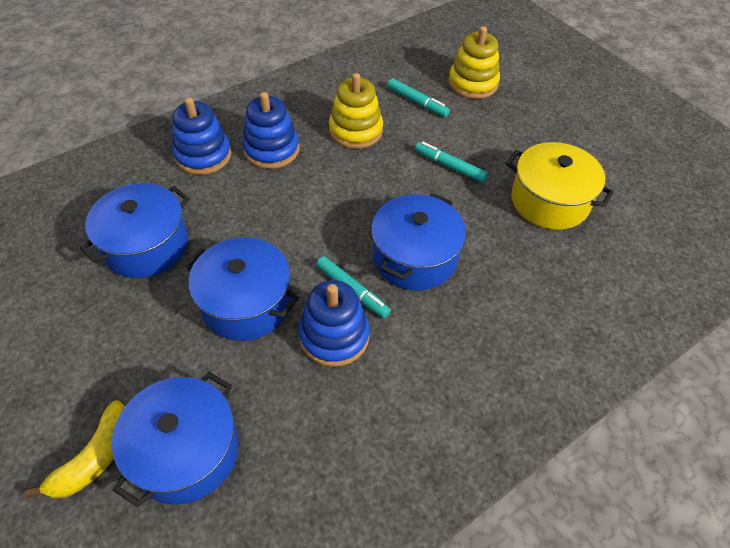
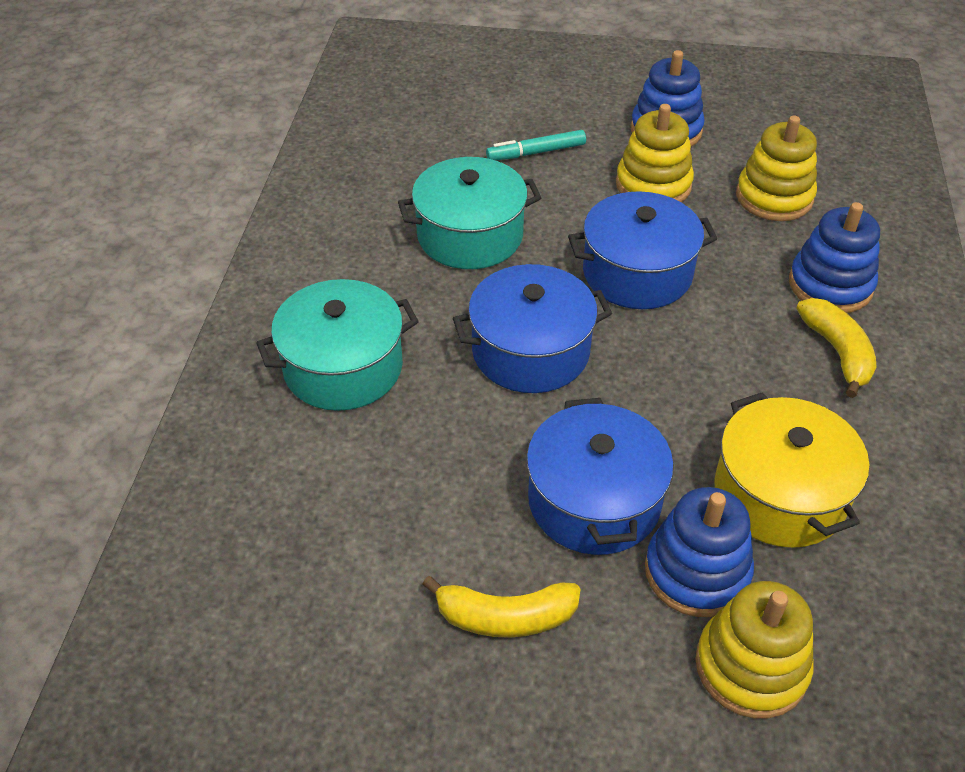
blue pot: [79,183,189,278] [112,372,239,507] [185,237,299,341] [371,193,466,290] = 4 -> [453,264,612,393] [526,398,674,555] [568,191,717,309] = 3
turquoise marker: [316,256,391,318] [388,78,450,117] [415,142,488,183] = 3 -> [486,130,586,160] = 1
turquoise pot: none = 0 -> [256,279,419,411] [398,157,541,269] = 2
yellow banana: [25,400,125,499] = 1 -> [422,576,581,638] [796,298,876,398] = 2
yellow stacking toy: [329,73,383,149] [448,26,500,99] = 2 -> [616,104,694,203] [695,581,814,718] [736,116,817,221] = 3

